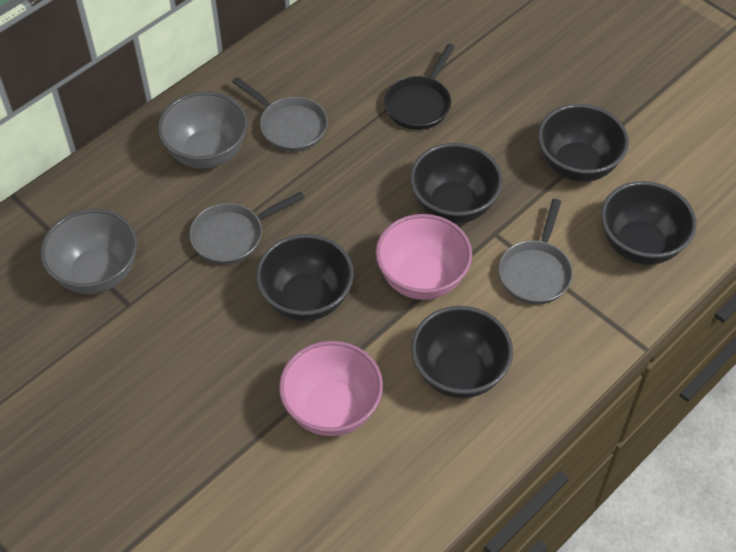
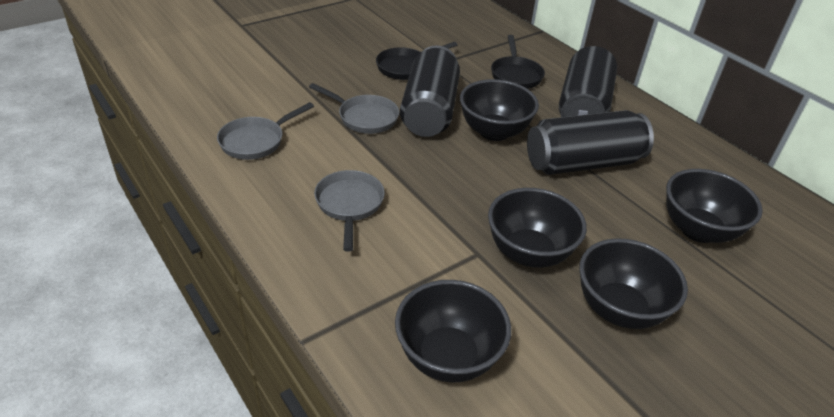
black can: none = 0 -> [400,45,460,137] [527,110,654,175] [559,46,617,117] = 3
black pan: [384,44,455,130] = 1 -> [376,42,457,80] [491,35,545,89] = 2
grey bowl: [40,209,138,294] [158,91,248,169] = 2 -> none = 0
pink bowl: [279,341,383,436] [375,214,472,300] = 2 -> none = 0

